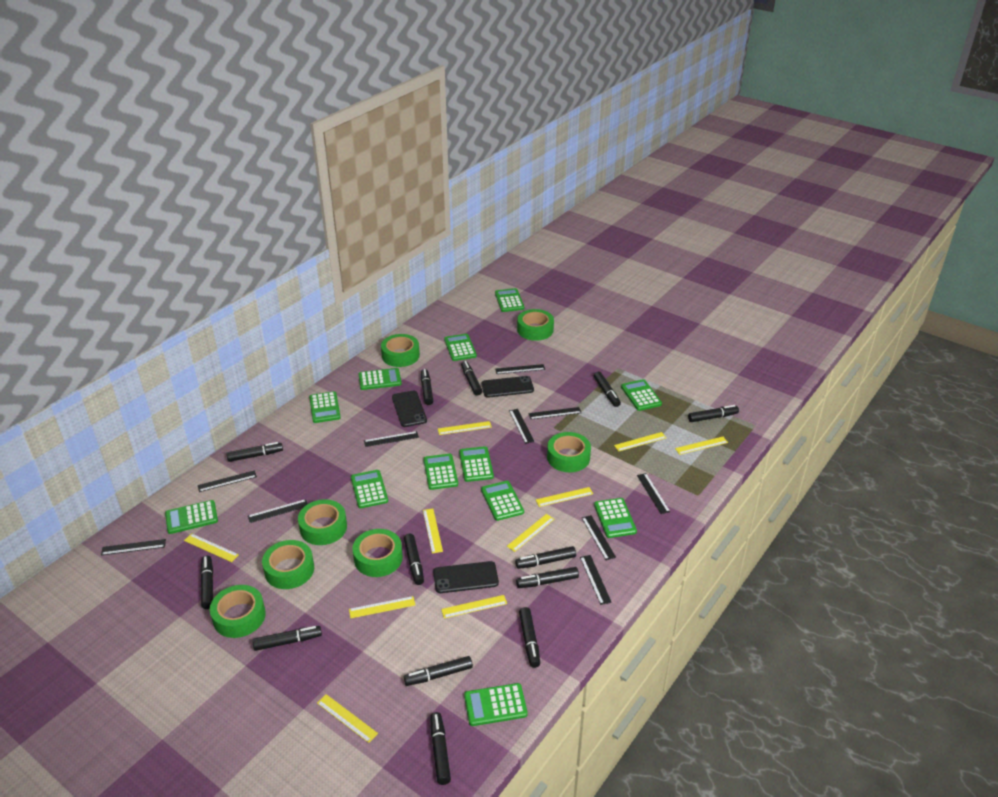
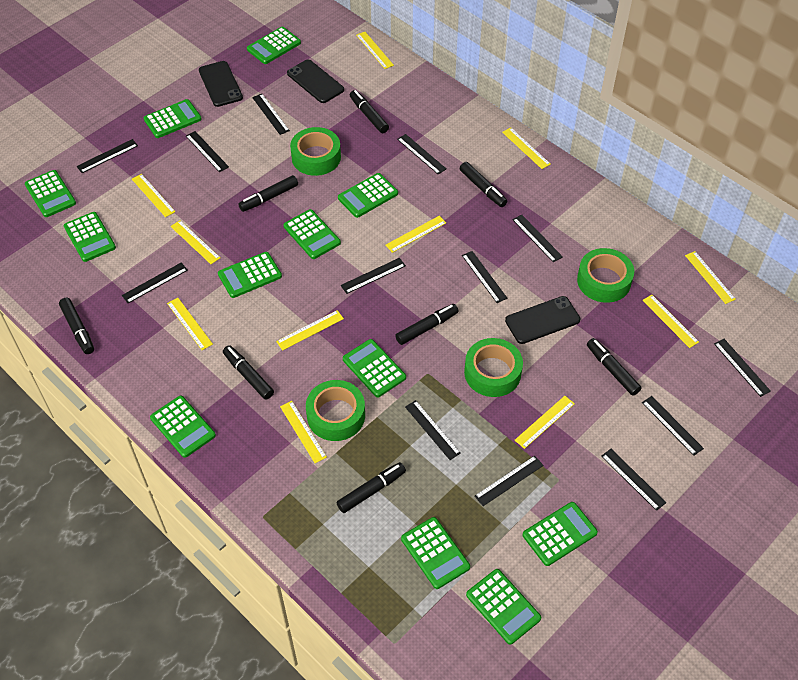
black marker: [200,556,213,609] [226,442,283,462] [253,626,322,651] [404,534,424,585] [404,656,473,686] [421,369,433,405] [430,712,451,785] [461,361,482,395] [515,546,576,569] [516,567,579,588] [519,607,540,668] [594,371,621,407] [688,405,739,422] = 13 -> [59,298,94,354] [223,345,274,400] [238,175,298,212] [336,462,406,513] [350,90,389,133] [395,304,459,345] [460,162,508,207] [587,338,642,396] = 8
black ruler: [101,539,166,555] [198,470,257,492] [248,499,307,523] [364,431,419,447] [495,364,545,374] [509,409,534,444] [529,407,581,420] [580,555,612,605] [582,515,616,560] [637,473,670,514] = 10 -> [76,139,138,173] [122,262,188,303] [186,131,229,172] [252,94,290,135] [341,258,406,294] [397,134,446,174] [405,400,461,460] [462,251,508,303] [475,456,544,506] [512,214,563,262] [601,449,666,511] [642,396,704,456] [714,339,771,397] = 13
green tape: [210,585,266,638] [262,540,314,589] [298,499,347,545] [353,529,403,577] [381,334,420,367] [517,309,554,341] [547,432,591,472] = 7 -> [290,127,341,176] [306,380,365,441] [464,338,523,397] [577,248,634,303] = 4
yellow ruler: [184,533,239,562] [317,694,378,743] [349,596,415,618] [423,508,443,554] [438,421,492,435] [441,595,507,618] [507,514,554,552] [536,487,593,507] [614,432,666,452] [675,437,728,455] = 10 -> [132,174,176,217] [167,298,213,350] [171,220,220,264] [276,310,344,351] [280,401,327,463] [356,32,394,69] [386,216,446,253] [502,127,551,169] [515,396,575,449] [642,295,699,348] [685,251,736,304] = 11

